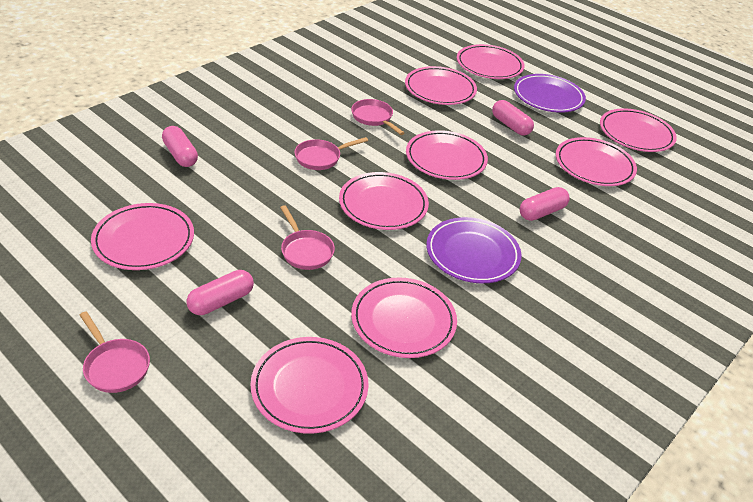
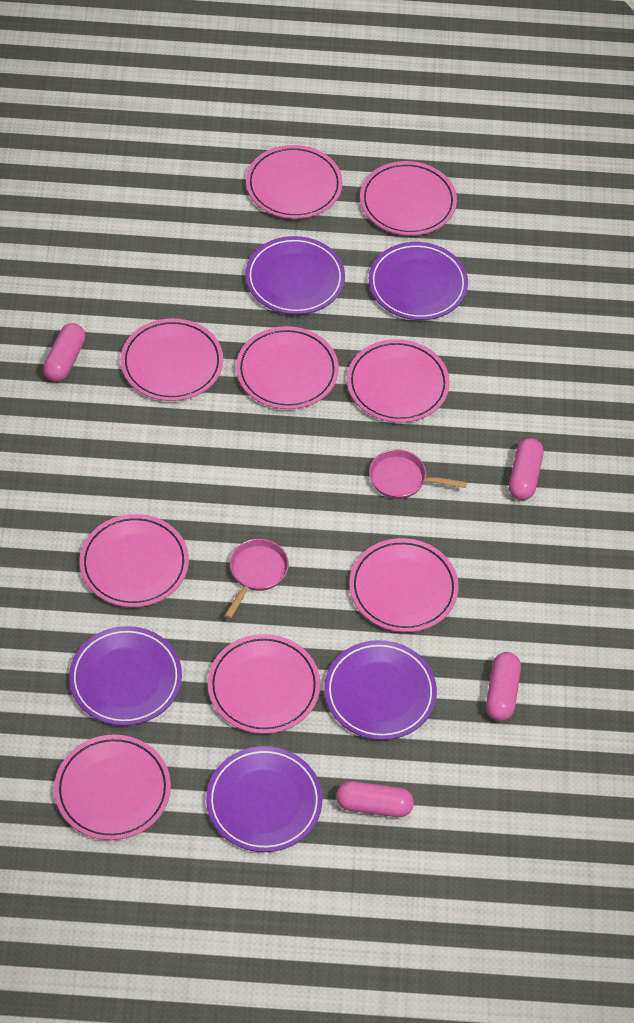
pink pan: [80,311,150,393] [280,205,335,270] [294,137,368,170] [351,99,404,135] = 4 -> [224,539,289,619] [369,449,467,499] = 2
purple plate: [426,217,521,283] [514,74,586,113] = 2 -> [69,626,182,726] [206,746,322,852] [245,236,345,315] [324,640,437,740] [369,242,468,320] = 5

